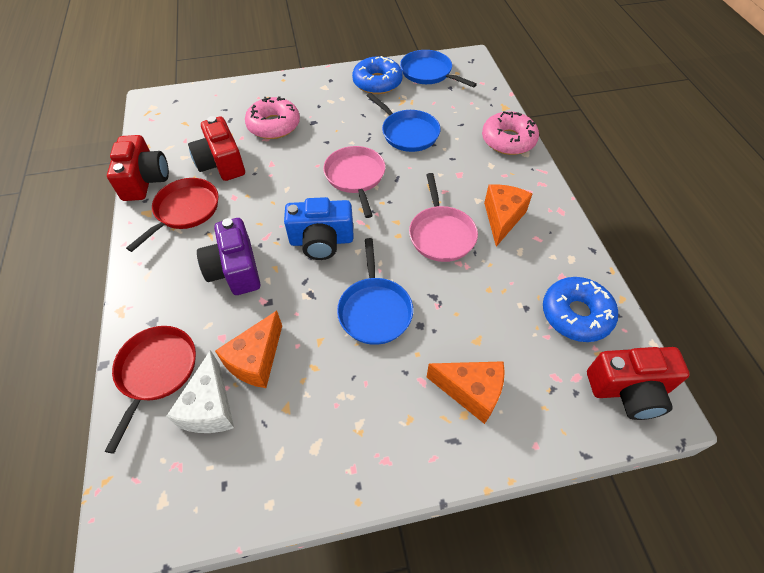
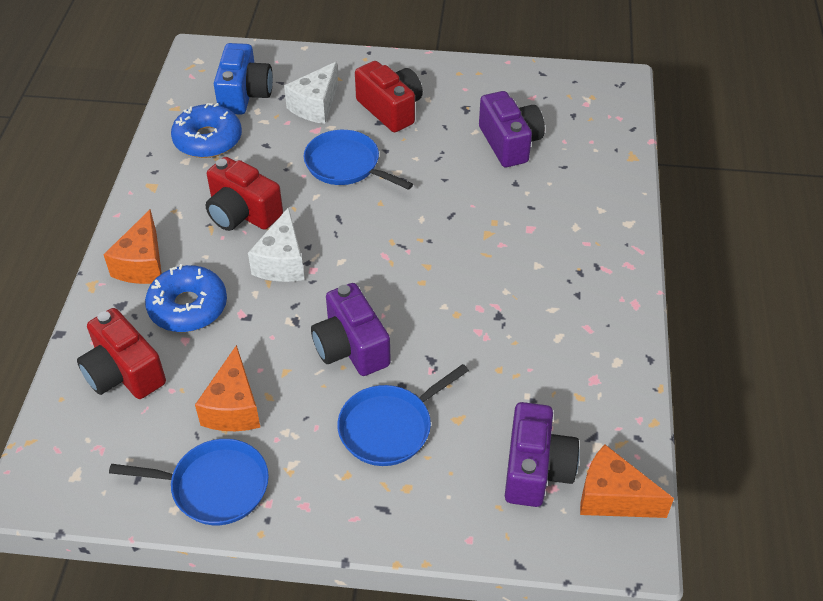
pink donut: [245,96,300,139] [482,111,539,155] = 2 -> none = 0
pink pan: [323,146,385,218] [409,173,478,262] = 2 -> none = 0
purple camera: [197,218,260,295] = 1 -> [311,283,391,376] [479,91,545,167] [505,402,580,507] = 3
red pan: [105,326,196,454] [126,178,219,252] = 2 -> none = 0
white cheese: [167,350,234,433] = 1 -> [248,207,304,282] [284,62,338,124] = 2

